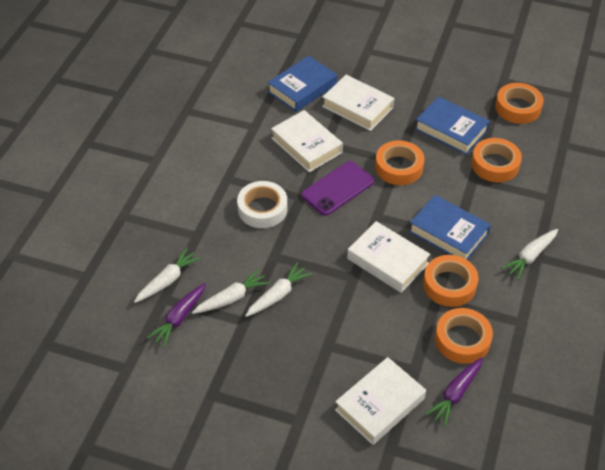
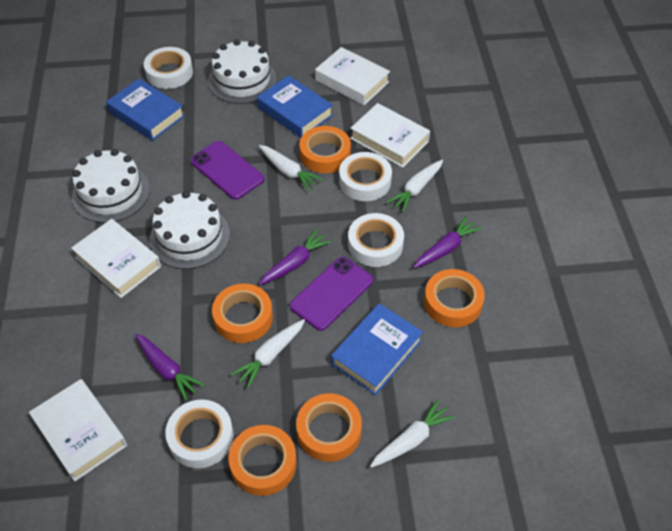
purple carrot: [147,283,206,347] [425,357,483,427] = 2 -> [135,334,205,401] [259,229,331,285] [413,216,482,268] = 3
purple phone: [301,161,374,216] = 1 -> [190,141,264,200] [290,257,373,331] = 2
white cake: none = 0 -> [72,149,150,223] [150,191,230,269] [208,39,277,104] = 3
white tape: [237,181,288,228] = 1 -> [144,47,193,89] [165,399,234,468] [339,152,392,201] [348,213,404,267] = 4

